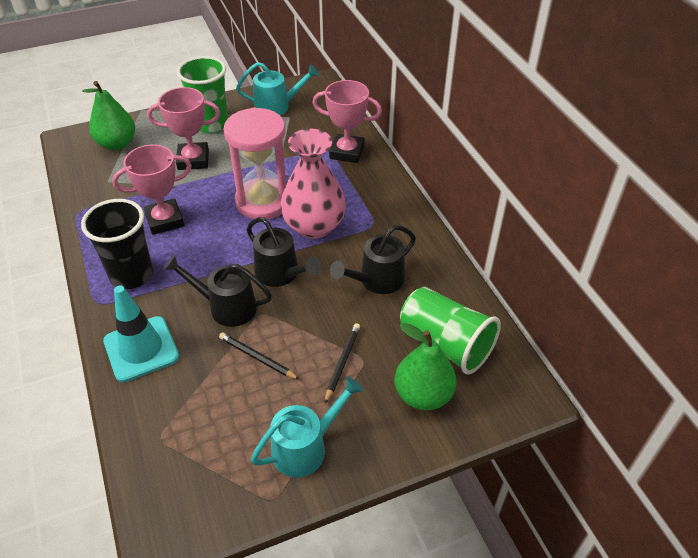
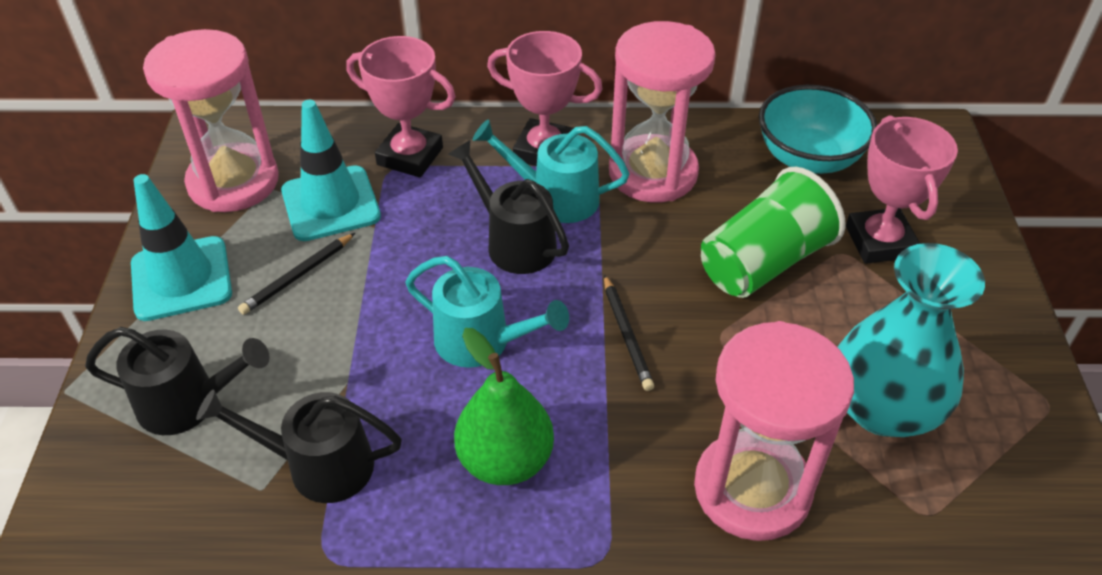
black cup: [81,199,153,289] = 1 -> none = 0
green cup: [177,56,228,133] [400,287,501,375] = 2 -> [701,167,846,298] = 1
green pear: [82,81,135,150] [395,323,457,410] = 2 -> [454,328,554,485] = 1
pink hourglass: [223,107,286,220] = 1 -> [143,29,279,212] [609,21,716,203] [694,321,854,541] = 3
pink vase: [280,129,346,239] = 1 -> none = 0
turquoise bowl: none = 0 -> [759,85,877,174] = 1
turquoise traffic cone: [103,285,179,382] = 1 -> [131,174,232,321] [281,100,381,241] = 2
turquoise vase: none = 0 -> [838,243,985,437] = 1

